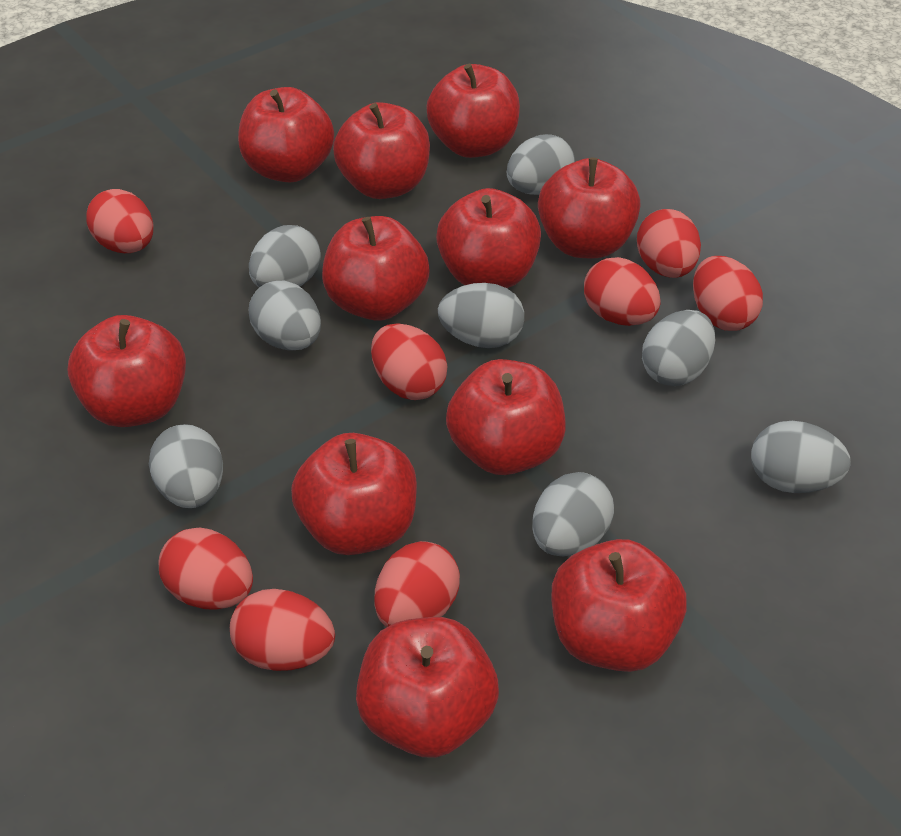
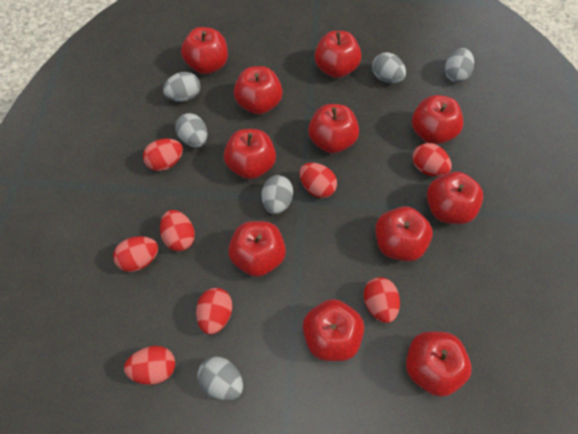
grey egg: [149,424,223,508] [249,225,321,288] [249,280,321,351] [438,283,524,348] [507,134,575,195] [532,472,614,557] [642,310,715,386] [751,421,851,493] = 8 -> [163,72,200,102] [175,113,207,148] [197,357,243,400] [262,175,293,214] [372,52,406,83] [445,48,474,83] = 6

